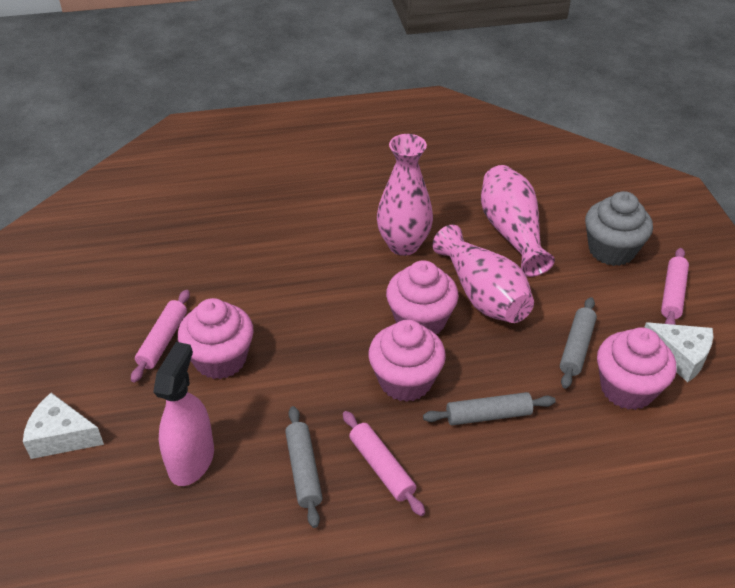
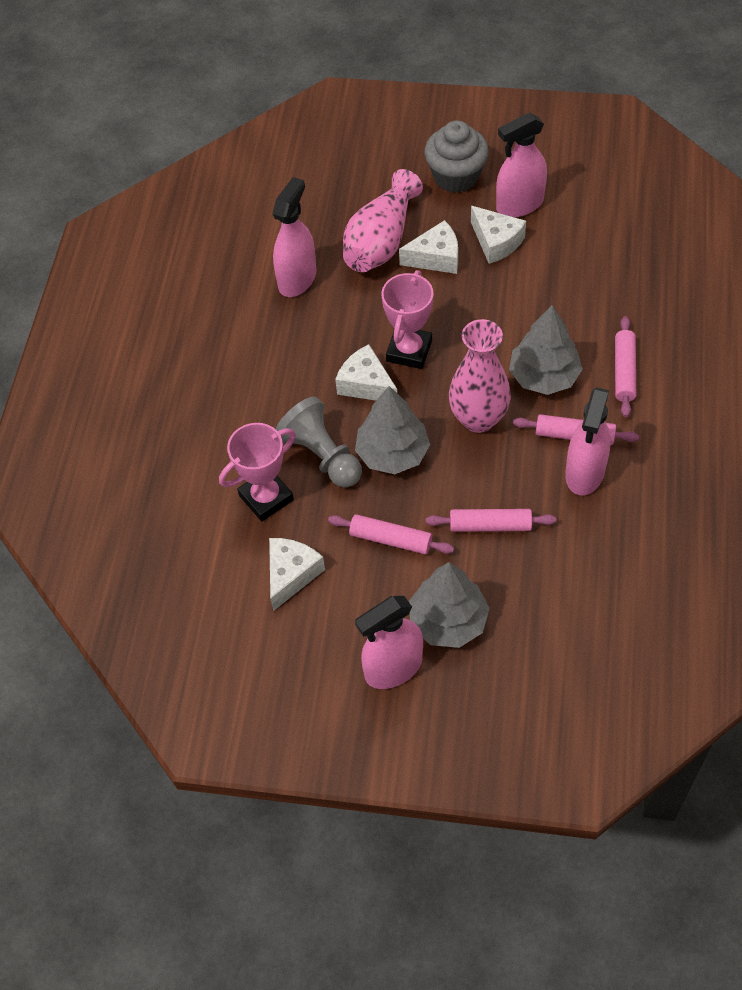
grey pawn: none = 0 -> [276,396,362,488] = 1
grey rolling pin: [285,406,323,528] [423,392,556,425] [560,297,597,389] = 3 -> none = 0
grey tree: none = 0 -> [355,386,430,474] [409,562,490,648] [509,305,583,395] = 3
pink cupcake: [178,298,254,379] [368,320,446,402] [386,260,459,334] [597,327,677,410] = 4 -> none = 0
pink rolling pin: [131,290,190,383] [343,411,425,516] [661,248,689,325] = 3 -> [328,514,454,554] [426,509,556,532] [513,414,639,445] [615,316,636,417] = 4
pink spray bottle: [153,342,214,486] = 1 -> [273,177,316,297] [355,596,423,689] [496,113,547,217] [565,387,611,496] = 4
pink trophy: none = 0 -> [219,423,296,521] [381,270,433,369] = 2
pink vase: [377,134,433,256] [432,225,534,323] [481,165,555,277] = 3 -> [343,169,423,272] [449,319,511,433] = 2
white cheese: [23,393,104,459] [644,322,713,382] = 2 -> [269,538,325,611] [335,344,397,400] [399,220,458,274] [471,206,526,264] = 4

